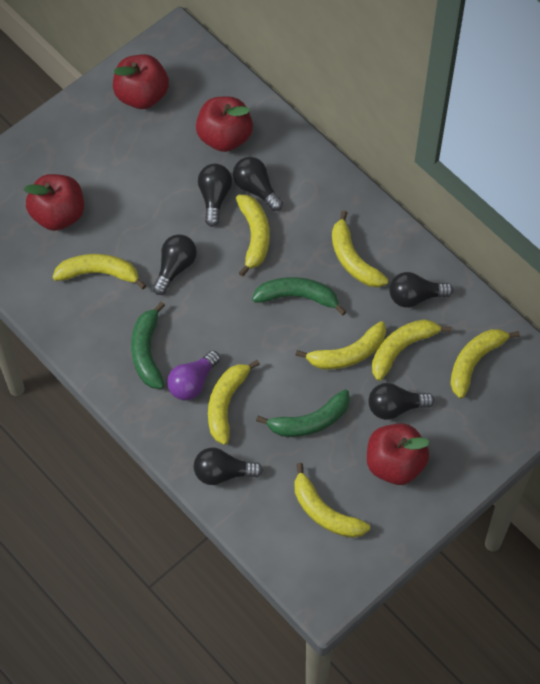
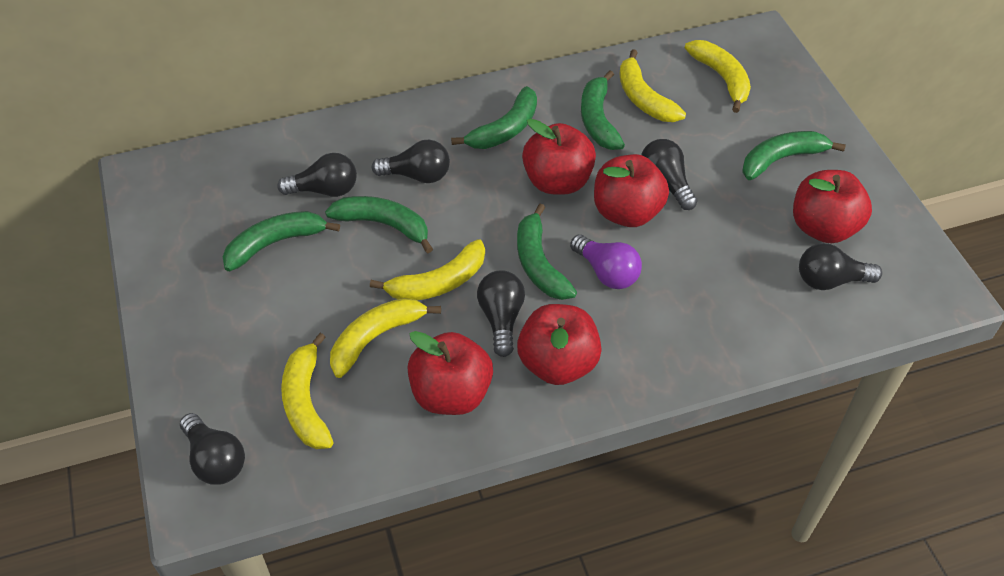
green banana: [131,302,165,389] [252,277,347,315] [256,389,350,437] = 3 -> [223,211,340,271] [325,196,433,253] [451,86,537,149] [517,204,577,300] [581,70,625,150] [742,131,846,180] = 6
red apple: [24,174,84,231] [113,54,169,109] [196,97,253,152] [367,423,430,485] = 4 -> [408,331,493,415] [517,304,602,385] [522,119,596,195] [594,154,669,227] [793,170,872,243] = 5
yellow banana: [52,254,146,289] [208,360,260,445] [236,195,270,277] [295,463,370,538] [296,321,386,370] [332,210,389,287] [372,319,452,381] [450,329,520,399] = 8 -> [281,333,334,449] [330,298,441,378] [370,239,485,300] [619,49,686,122] [685,40,751,113] = 5

